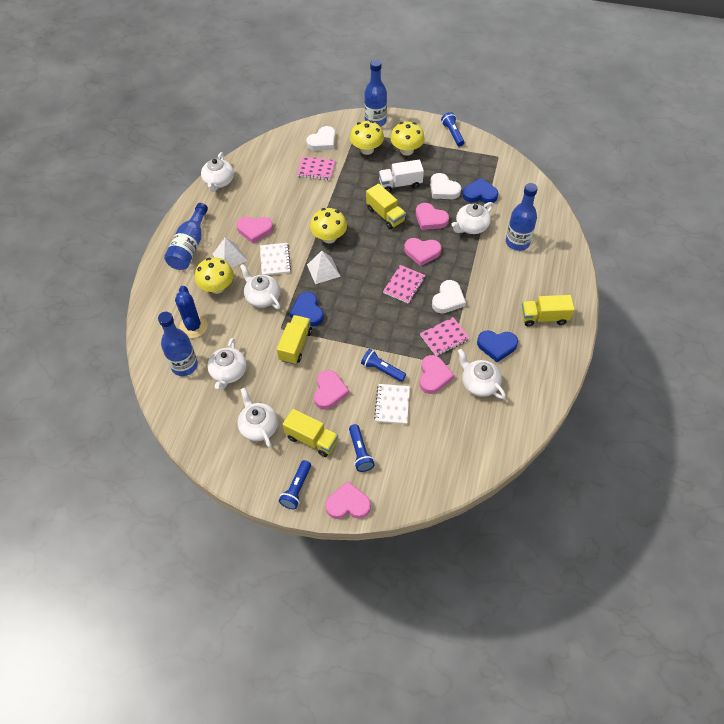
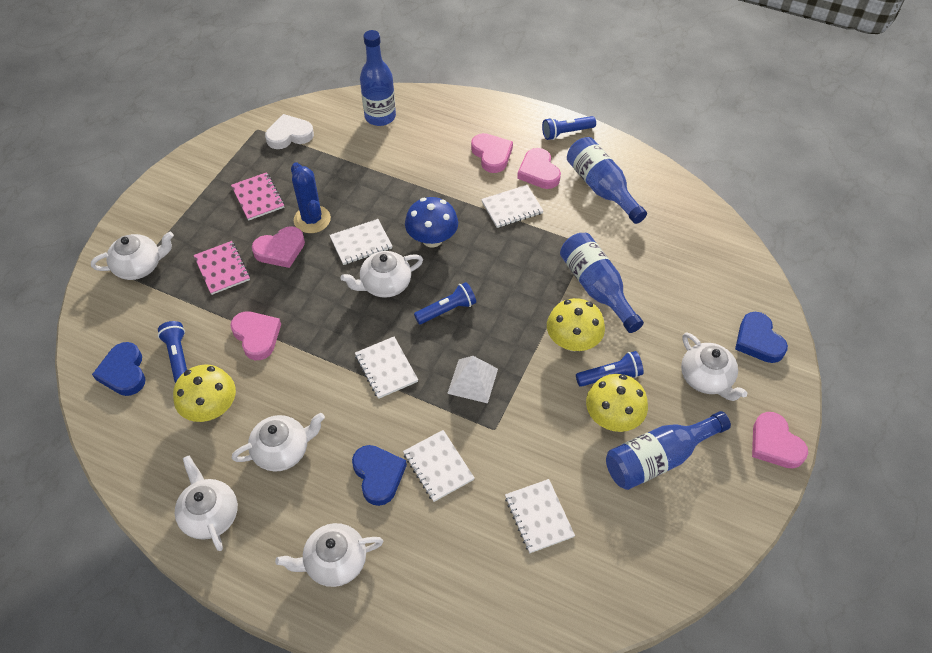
blue mushroom: none = 0 -> [405,197,458,248] = 1
pink heart: [237,217,273,243] [314,370,349,410] [325,481,371,519] [404,238,441,266] [416,203,449,230] [419,355,454,394] = 6 -> [230,311,281,360] [252,226,305,268] [471,133,513,173] [517,148,561,189] [752,412,808,468] = 5
pink notebook: [297,156,336,180] [383,265,426,304] [420,317,470,356] = 3 -> [194,241,250,295] [231,172,284,221] = 2
white heart: [306,126,336,151] [430,173,461,199] [432,280,466,313] = 3 -> [265,114,314,149] = 1
white notebook: [260,243,291,275] [374,384,410,424] = 2 -> [329,219,393,265] [355,337,418,399] [403,430,475,502] [481,185,543,228] [505,479,575,553] = 5
white pyramid: [213,238,247,268] [307,251,341,284] = 2 -> [447,356,498,403] = 1
white truck: [379,160,424,192] = 1 -> none = 0
yellow mushroom: [195,257,234,294] [310,208,347,243] [350,121,384,155] [390,122,425,156] = 4 -> [173,365,236,422] [547,298,605,351] [586,374,648,432] = 3
yellow truck: [277,315,312,364] [283,409,338,457] [366,184,406,229] [521,295,574,327] = 4 -> none = 0

